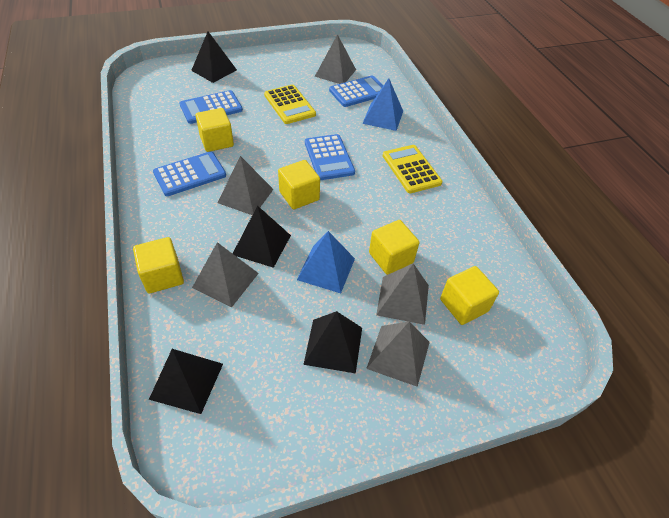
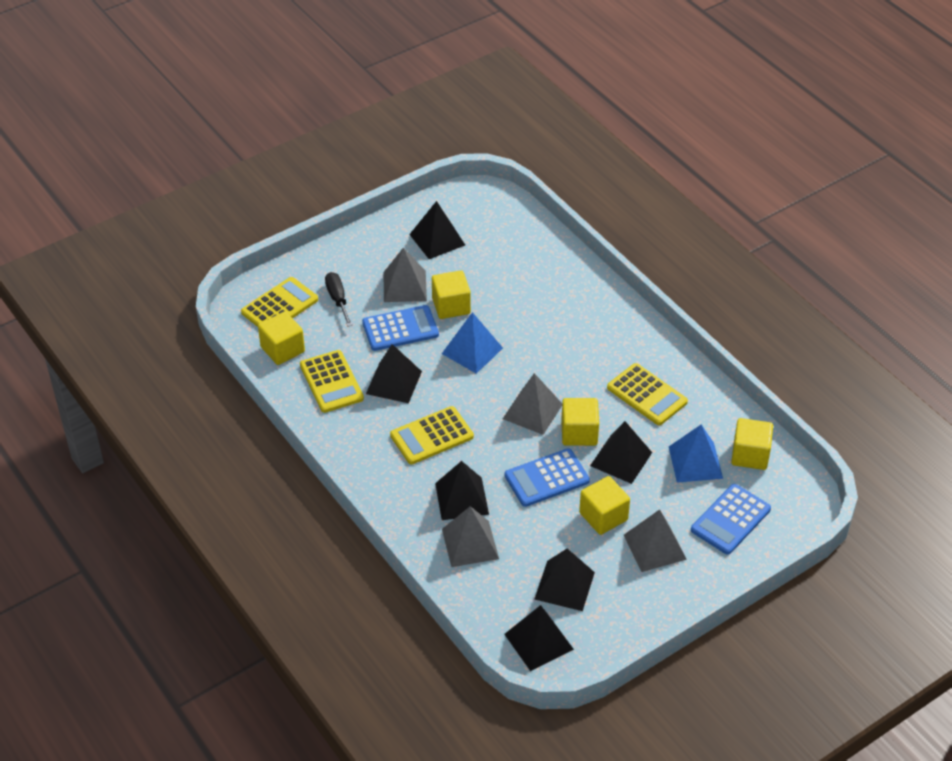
black pyramid: [149,349,223,414] [191,32,237,83] [233,206,291,268] [303,311,362,374] = 4 -> [366,344,422,403] [409,201,465,259] [435,461,489,520] [504,605,574,671] [535,549,595,611] [590,421,652,484] = 6
black screwdriver: none = 0 -> [325,272,352,327] = 1
blue calculator: [153,151,226,196] [180,90,243,124] [305,134,355,180] [329,75,383,107] = 4 -> [362,305,439,351] [505,449,590,507] [691,484,771,555] = 3
grey pyramid: [192,242,259,308] [218,156,273,215] [315,34,356,84] [366,321,430,387] [376,263,429,325] = 5 -> [383,248,427,302] [442,506,499,567] [503,373,562,435] [624,510,687,572] = 4
yellow calculator: [264,85,316,124] [383,145,442,193] = 2 -> [241,277,318,327] [300,350,364,413] [390,406,474,464] [607,363,688,425] = 4

